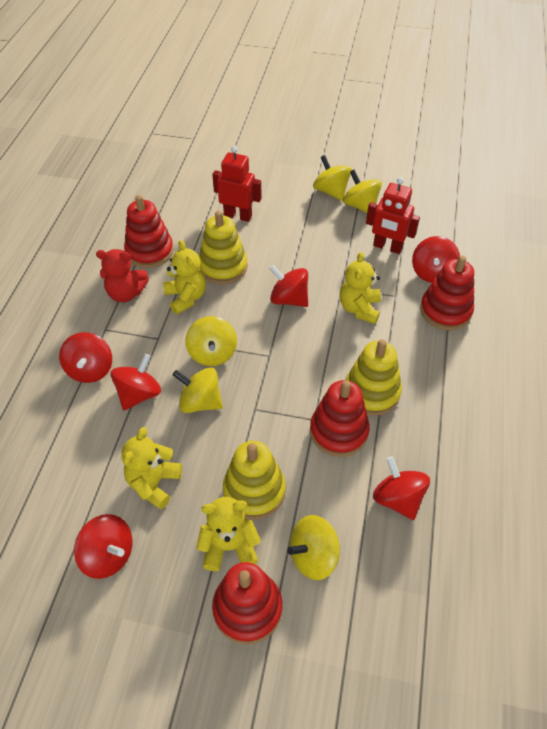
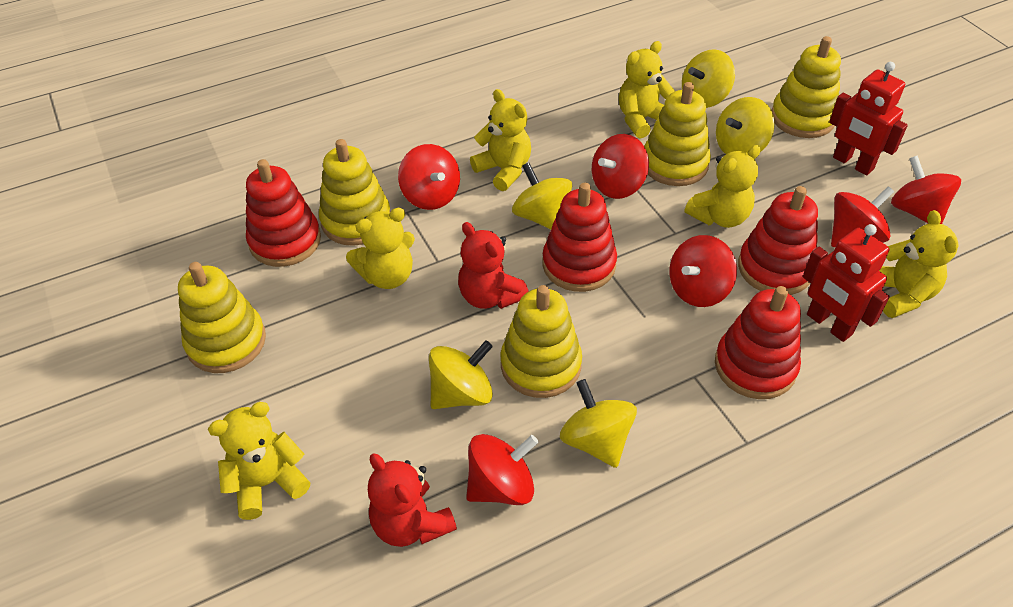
red teddy bear: [96,249,149,302] = 1 -> [368,453,457,547] [458,222,529,309] = 2
yellow stacking toy: [199,211,248,284] [223,441,285,519] [345,339,402,416] = 3 -> [178,262,266,373] [319,139,391,246] [500,285,582,398] [644,82,711,186] [771,36,841,138] = 5
yellow teddy bear: [122,427,182,509] [163,240,206,314] [196,497,261,571] [340,252,381,324] = 4 -> [208,402,310,520] [346,208,415,289] [470,89,531,191] [619,41,675,138] [685,145,761,228] [879,210,959,318] = 6

